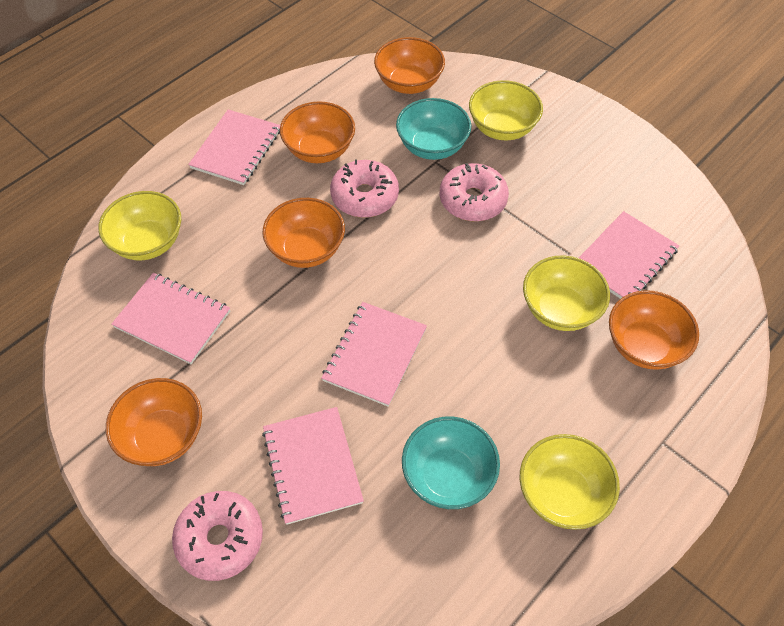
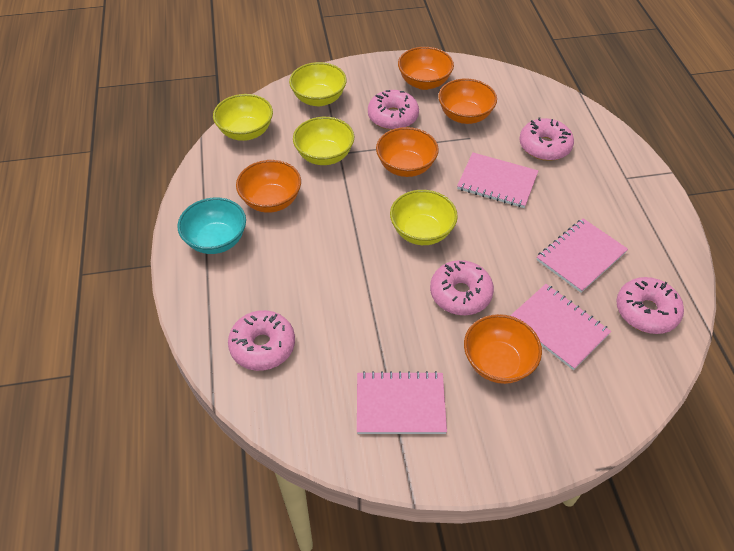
pink donut: [172,491,263,581] [330,159,399,218] [440,163,509,222] = 3 -> [228,310,295,371] [368,90,419,130] [430,260,494,315] [519,118,574,161] [616,277,684,334] = 5
pink notebook: [111,273,230,364] [188,109,280,185] [262,407,364,525] [322,302,427,407] [579,211,679,299] = 5 -> [357,371,447,434] [457,152,538,208] [510,284,611,370] [537,218,628,293] = 4
turquoise bowl: [396,98,471,160] [402,416,500,509] = 2 -> [177,198,246,254] = 1

